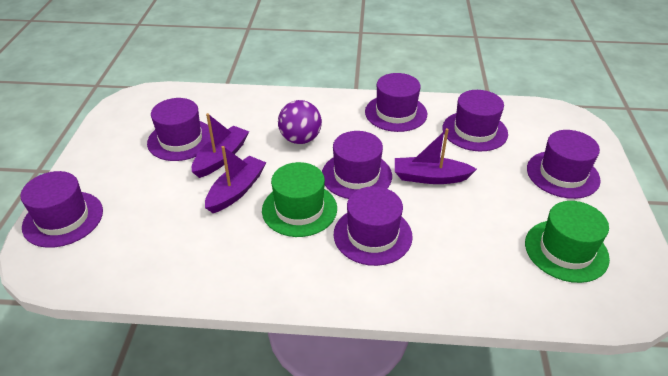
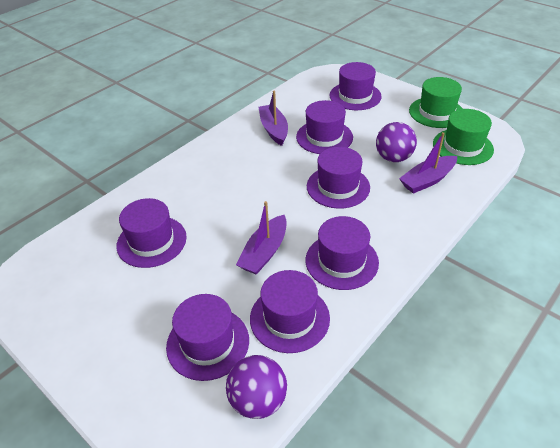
purple ball: [278,100,322,144] = 1 -> [226,355,287,419] [376,122,417,162] = 2

